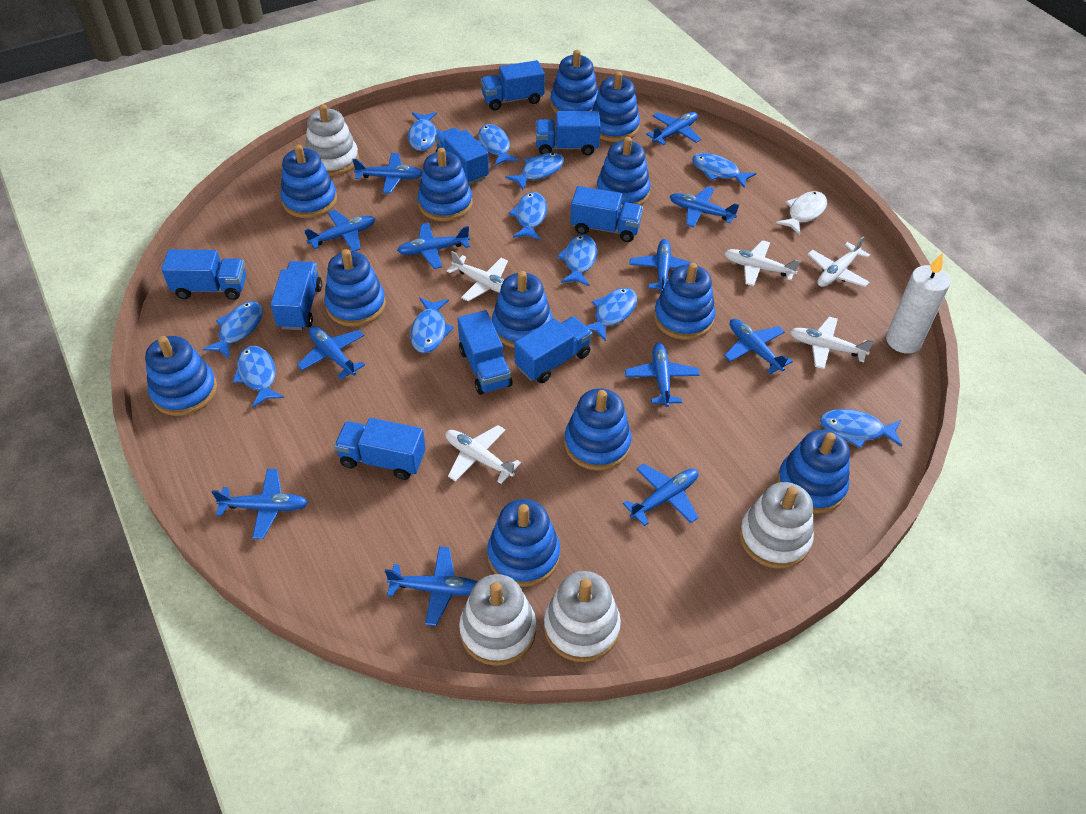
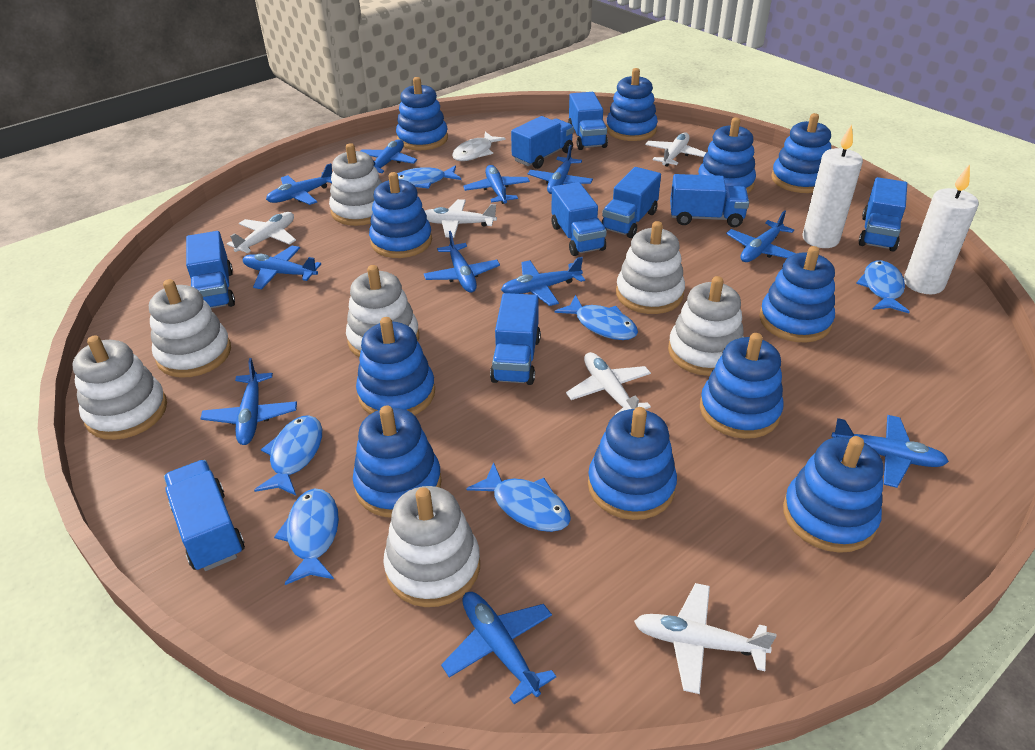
blue fish: [203,301,263,359] [233,346,284,408] [408,112,443,151] [410,298,454,353] [478,124,519,166] [505,152,564,190] [509,192,547,240] [557,234,597,286] [586,288,637,341] [692,153,756,188] [820,409,902,449] = 11 -> [254,415,322,496] [274,489,339,585] [397,165,461,189] [466,462,571,532] [554,295,638,340] [856,260,910,313] = 6
blue plane: [212,469,308,539] [297,326,365,380] [304,210,375,251] [352,153,422,194] [385,546,477,626] [397,223,470,269] [623,464,699,526] [625,343,700,407] [629,239,693,292] [646,112,701,145] [669,186,739,227] [724,319,793,374] = 12 -> [200,358,297,445] [242,246,321,289] [266,163,332,205] [360,139,417,173] [424,231,500,293] [441,592,556,704] [463,165,530,204] [501,257,585,306] [528,145,593,194] [726,210,796,262] [831,415,949,488] = 11
blue stacking toy: [145,336,217,416] [280,144,337,218] [324,249,386,327] [418,148,472,221] [487,499,560,587] [492,271,553,348] [550,50,598,113] [564,388,632,471] [592,72,640,142] [596,137,651,209] [654,263,715,340] [777,430,850,514] = 12 -> [353,405,442,517] [356,317,435,415] [369,172,432,258] [396,77,448,150] [588,407,677,520] [606,68,658,141] [698,117,756,194] [700,333,784,439] [759,246,835,342] [771,113,831,193] [783,436,884,553] = 11
white candle: [886,253,950,354] = 1 -> [802,124,863,248] [904,164,979,294] = 2
white stacking toy: [306,104,359,176] [459,574,536,666] [544,571,621,662] [739,482,814,569] = 4 -> [72,335,167,440] [149,279,231,378] [329,143,382,226] [346,265,419,358] [383,486,480,607] [616,221,685,314] [668,276,744,376] = 7

